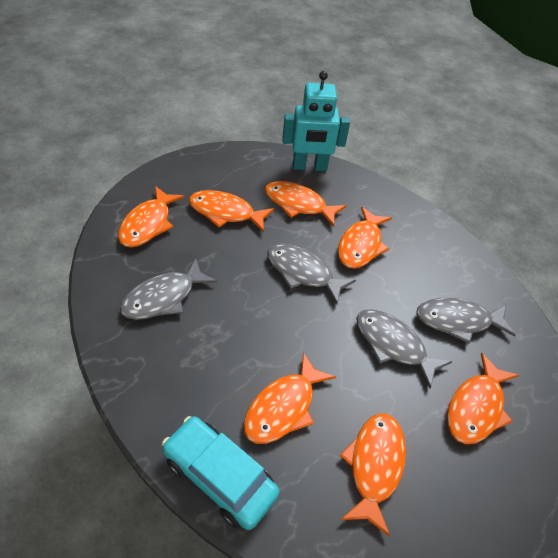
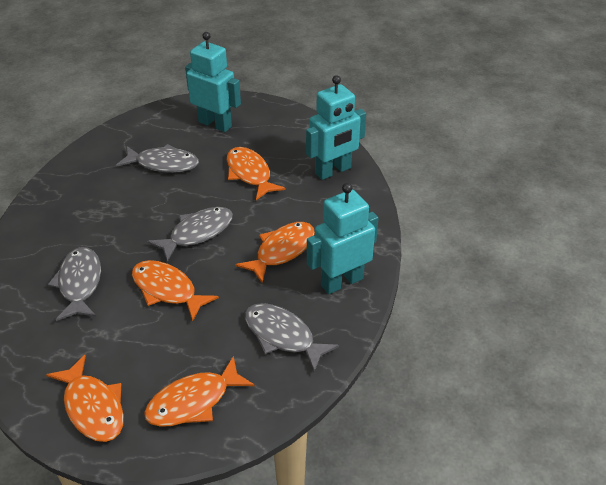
orange fish: [118,186,184,247] [189,190,274,232] [243,352,336,444] [265,181,346,227] [338,206,392,269] [340,413,406,537] [447,353,519,444] = 7 -> [46,355,124,442] [132,260,219,321] [144,356,254,427] [227,147,286,200] [235,222,315,283] = 5
turquoise car: [162,416,280,530] = 1 -> none = 0
turquoise robot: [282,71,350,171] = 1 -> [185,32,241,132] [306,75,366,180] [307,183,378,294] = 3

